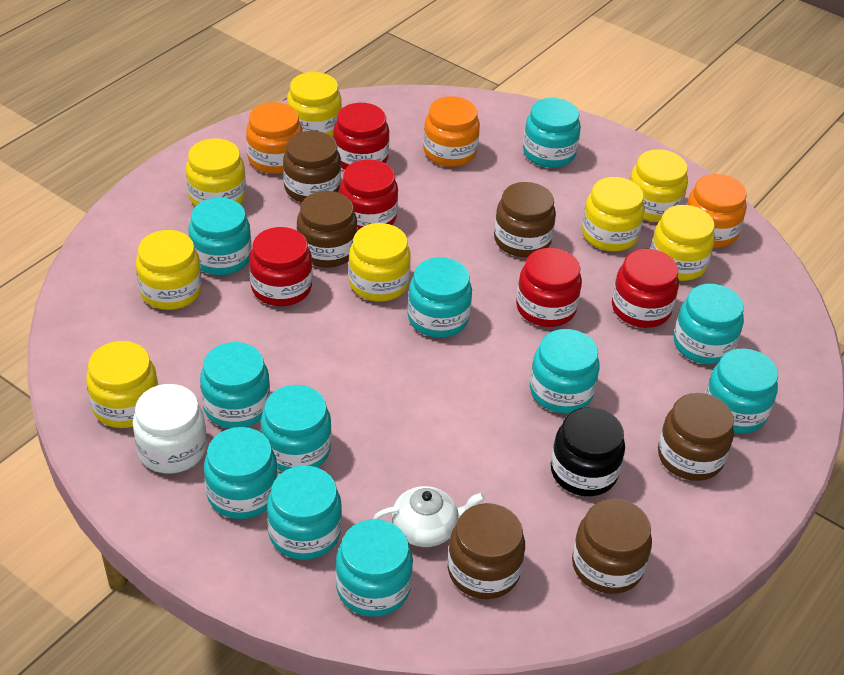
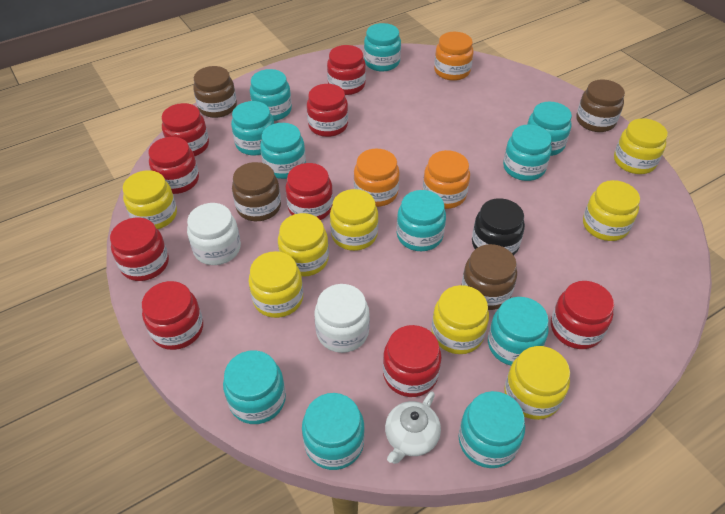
brown jar: [283,131,341,202] [296,191,357,268] [448,503,525,599] [494,182,556,257] [572,499,652,594] [658,393,734,481] = 6 -> [193,66,237,118] [232,162,281,221] [462,244,517,310] [576,79,625,132] = 4
red jar: [249,227,312,306] [333,103,389,170] [339,159,398,231] [516,248,582,327] [612,249,679,328] = 5 -> [110,218,169,281] [142,281,203,350] [149,137,199,194] [162,103,209,156] [285,163,333,220] [307,84,348,137] [327,45,366,95] [383,325,442,397] [551,281,614,349] = 9
white jar: [133,384,207,473] = 1 -> [187,203,241,265] [314,284,370,353] = 2

